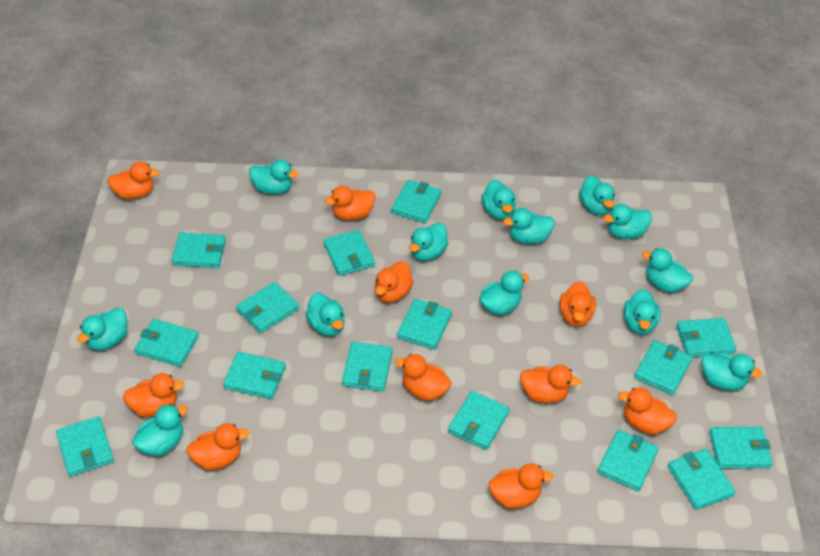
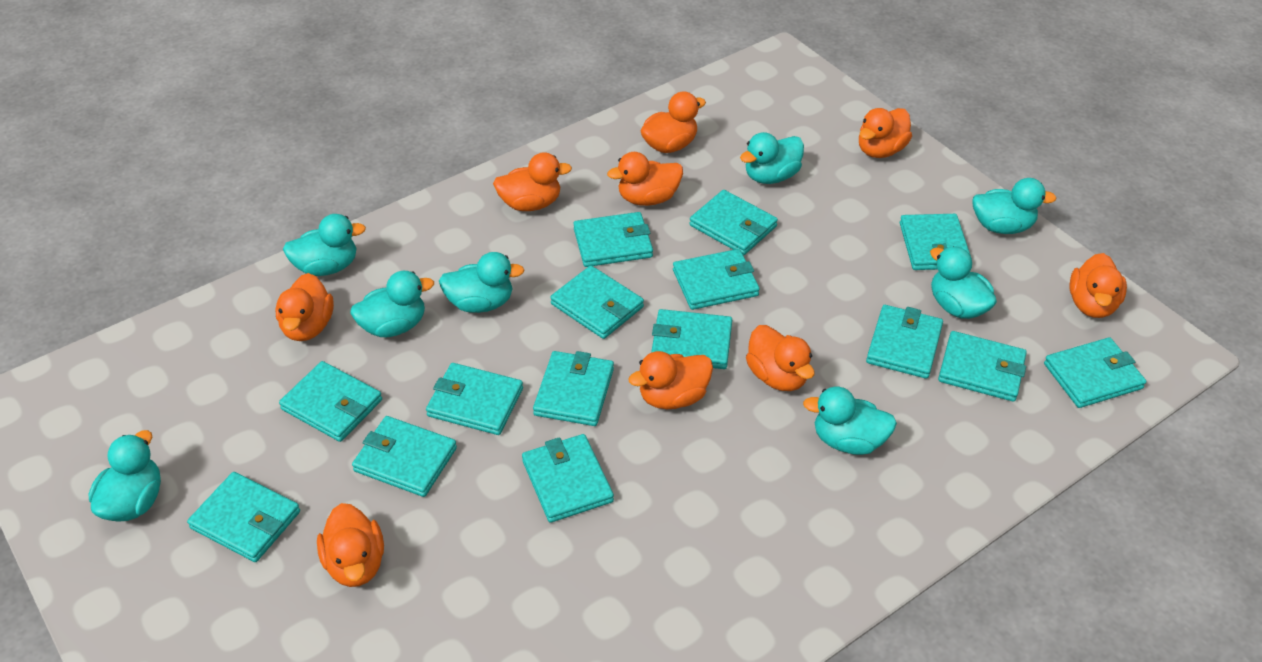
orange duck: [107,162,160,199] [123,373,184,417] [186,423,249,470] [325,186,375,220] [375,261,414,303] [395,354,451,401] [489,464,553,509] [520,365,581,403] [560,281,596,326] [618,388,677,435] = 10 -> [275,273,334,341] [317,503,384,587] [493,152,572,211] [607,152,683,206] [628,351,713,409] [641,91,706,153] [746,325,814,391] [859,108,912,158] [1069,253,1127,318] = 9
turquoise duck: [77,308,128,350] [132,404,188,456] [249,160,298,194] [305,293,345,336] [409,222,448,261] [479,271,529,315] [481,179,516,220] [503,208,555,244] [579,175,615,215] [603,204,652,239] [624,289,661,335] [642,248,693,292] [701,353,762,390] = 13 -> [89,430,161,522] [283,214,366,276] [350,271,434,337] [439,252,524,313] [740,132,804,184] [803,387,897,455] [930,246,997,319] [972,178,1056,234] = 8

